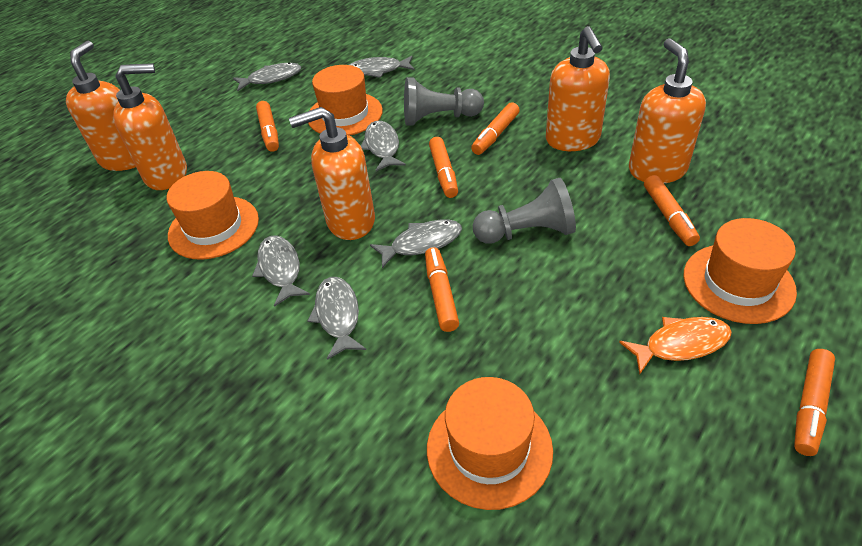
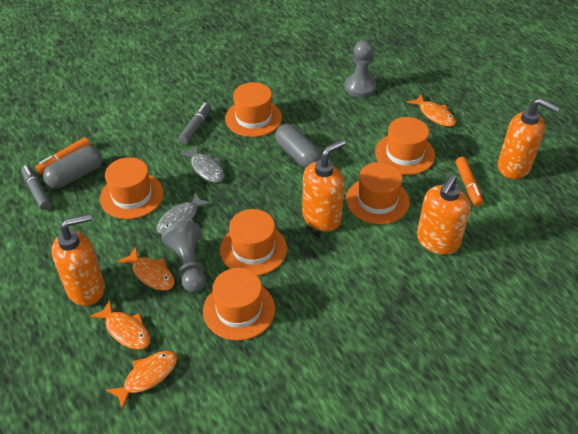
grey capsule: none = 0 -> [43,146,102,189] [275,124,321,168] = 2
grey fish: [233,62,301,91] [252,235,310,307] [308,277,366,360] [349,56,414,78] [361,121,406,171] [370,220,462,268] = 6 -> [156,192,212,234] [180,144,225,183] = 2
grey marker: none = 0 -> [21,165,51,210] [179,103,211,144] = 2
orange fish: [619,317,732,375] = 1 -> [90,300,150,350] [106,351,177,409] [117,246,175,291] [407,94,456,127] = 4
orange hat: [167,171,259,260] [308,65,383,136] [427,377,553,510] [683,218,797,324] = 4 -> [100,157,164,219] [203,268,275,341] [220,209,287,276] [225,82,282,137] [346,162,410,224] [375,117,435,175] = 6
orange marker: [256,101,279,152] [425,247,459,332] [429,137,458,198] [471,102,520,155] [644,175,700,246] [794,349,835,456] = 6 -> [36,137,91,174] [456,157,483,206] = 2
orange soap dispenser: [66,41,136,171] [113,63,187,190] [289,107,375,240] [546,26,610,151] [629,38,706,183] = 5 -> [52,213,105,306] [302,139,346,232] [417,174,471,255] [498,98,560,179] = 4

